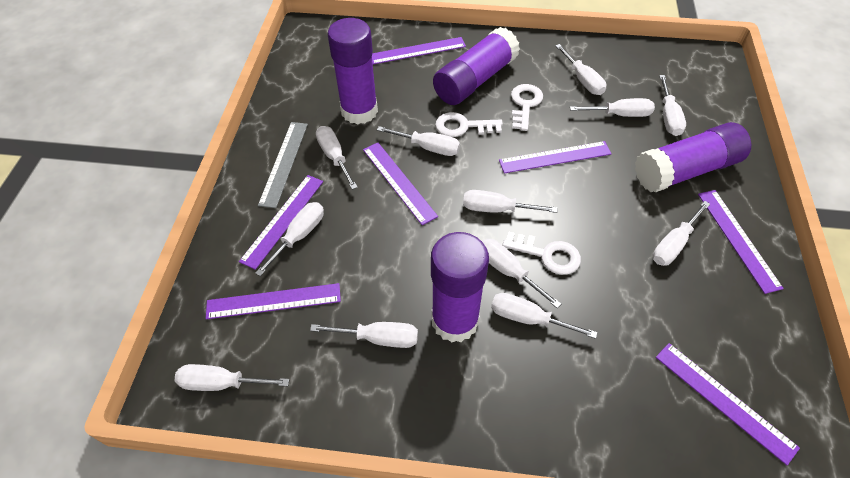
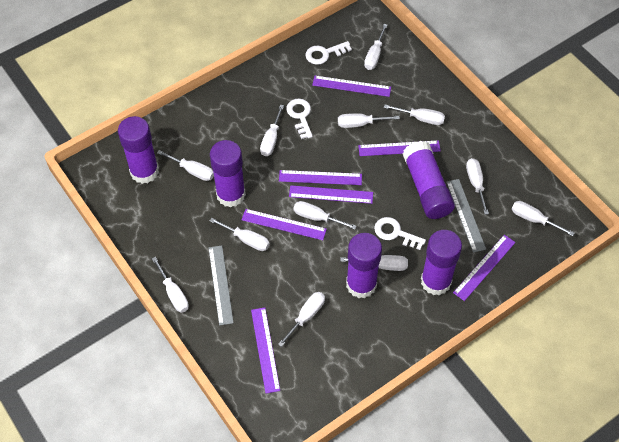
grey ruler: [258,122,308,208] = 1 -> [209,245,234,326] [446,179,486,253] = 2
purple glue stick: [327,18,378,125] [431,232,489,343] [433,27,520,105] [635,122,751,192] = 4 -> [118,116,159,184] [210,140,246,207] [346,233,382,299] [403,141,455,219] [421,230,462,296] = 5

